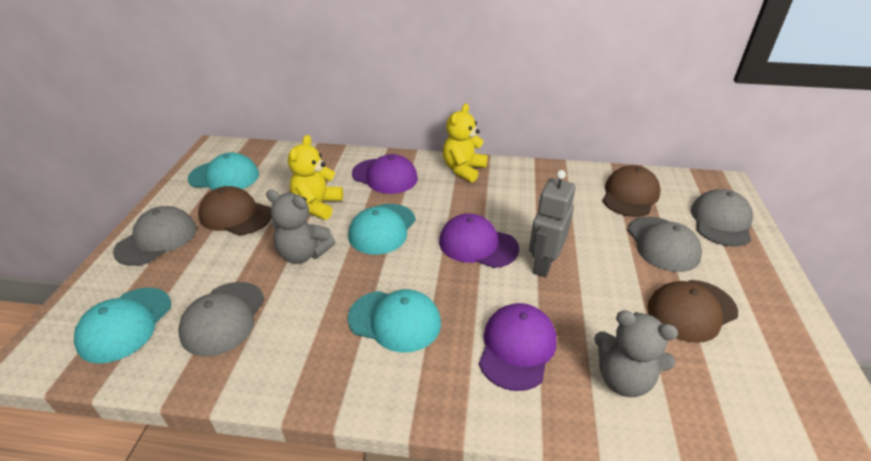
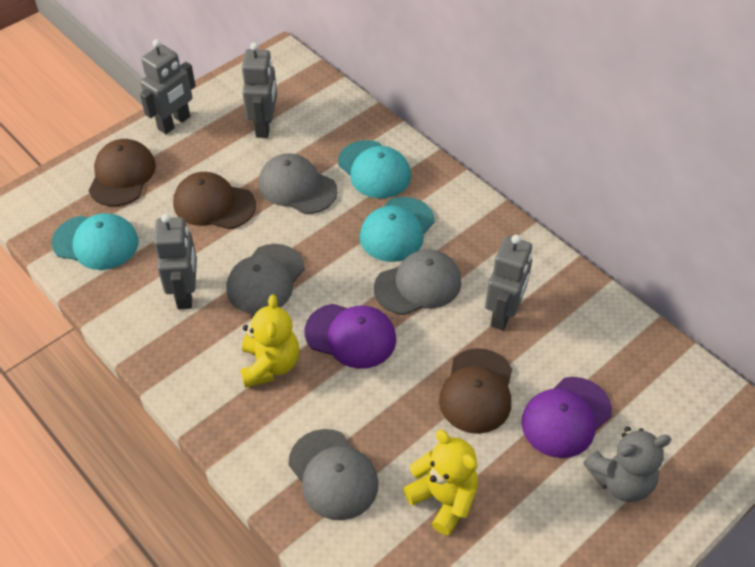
grey robot: [529,170,576,277] = 1 -> [140,39,196,134] [154,214,197,309] [242,42,277,138] [485,235,532,331] = 4
grey teddy bear: [266,190,335,264] [594,310,678,397] = 2 -> [583,427,671,502] = 1
purple cap: [352,154,418,194] [439,214,519,268] [479,303,557,391] = 3 -> [305,304,396,369] [521,377,612,458] = 2
turquoise cap: [74,287,171,363] [188,153,259,190] [348,204,416,255] [348,289,441,353] = 4 -> [52,213,138,270] [338,140,411,198] [360,197,435,262] = 3

